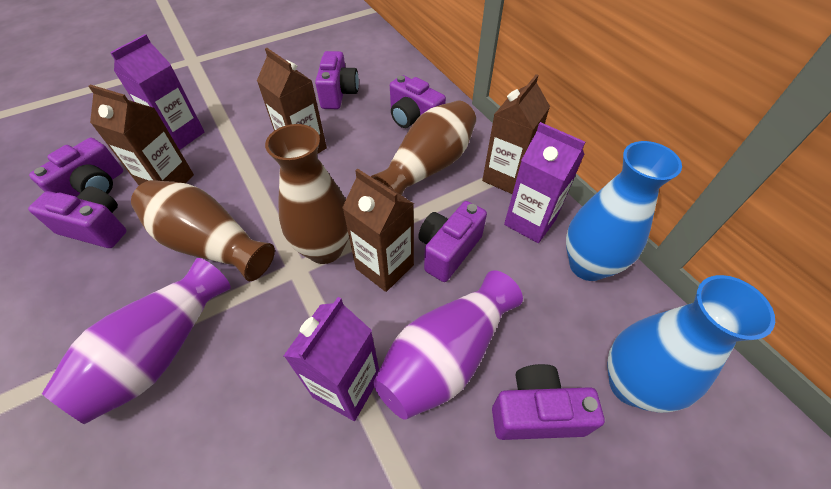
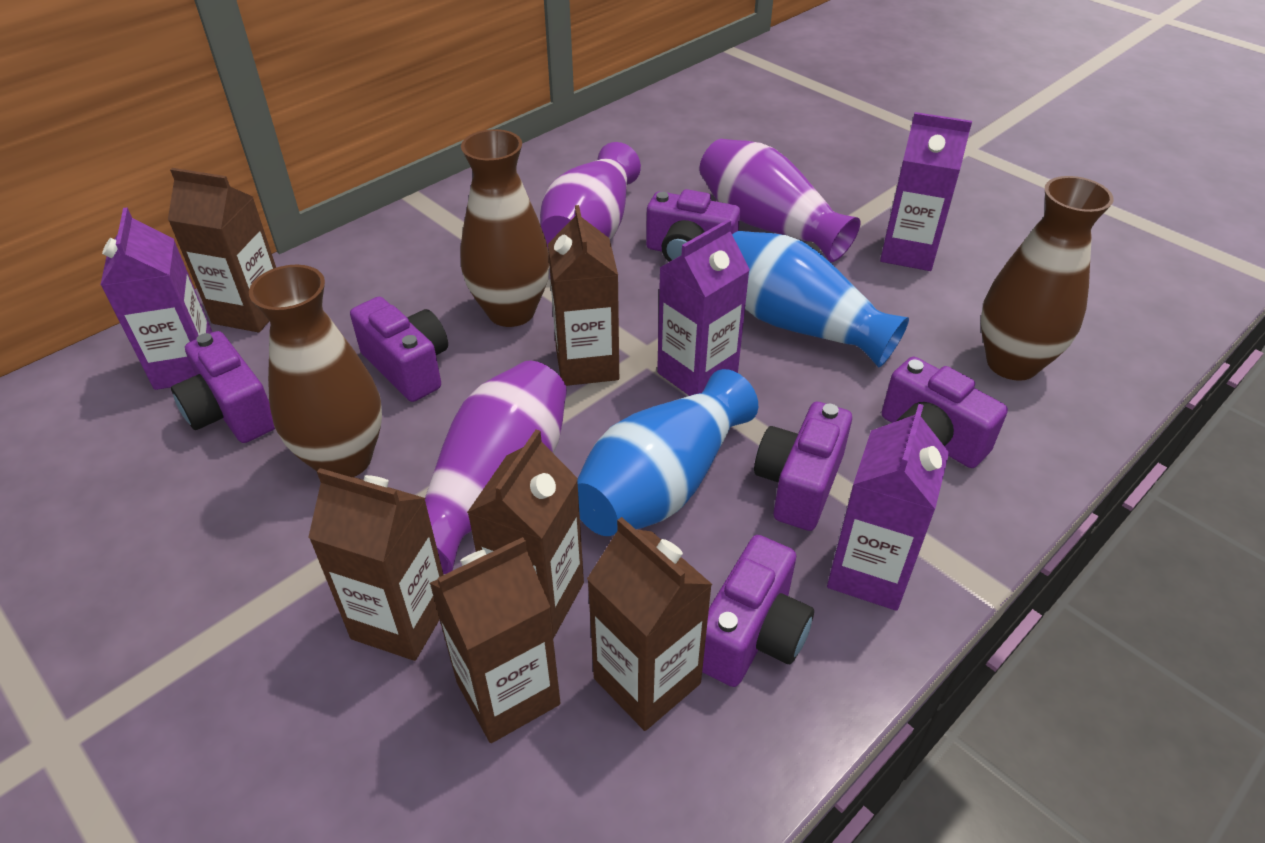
brown carton: [88,85,194,185] [257,48,327,154] [342,169,414,292] [482,74,550,194] = 4 -> [168,168,276,333] [308,468,444,661] [430,537,560,743] [467,430,584,638] [548,205,619,386] [587,517,712,731] = 6
purple carton: [110,34,205,150] [283,297,379,421] [504,122,585,243] = 3 -> [100,207,212,390] [657,219,750,396] [827,404,949,611] [880,112,972,271] = 4
purple vase: [42,258,231,424] [373,270,523,420] = 2 -> [425,361,567,574] [540,142,641,247] [699,139,860,262] = 3

